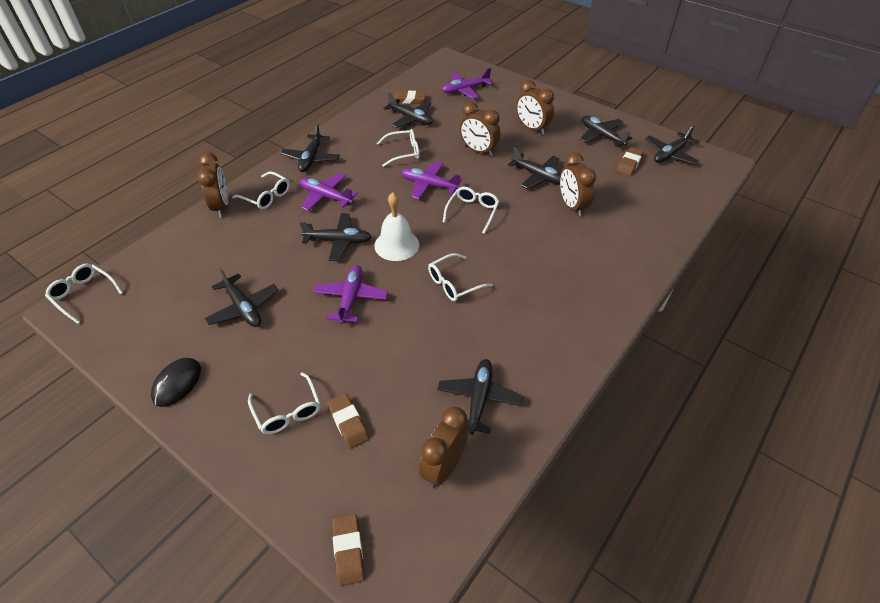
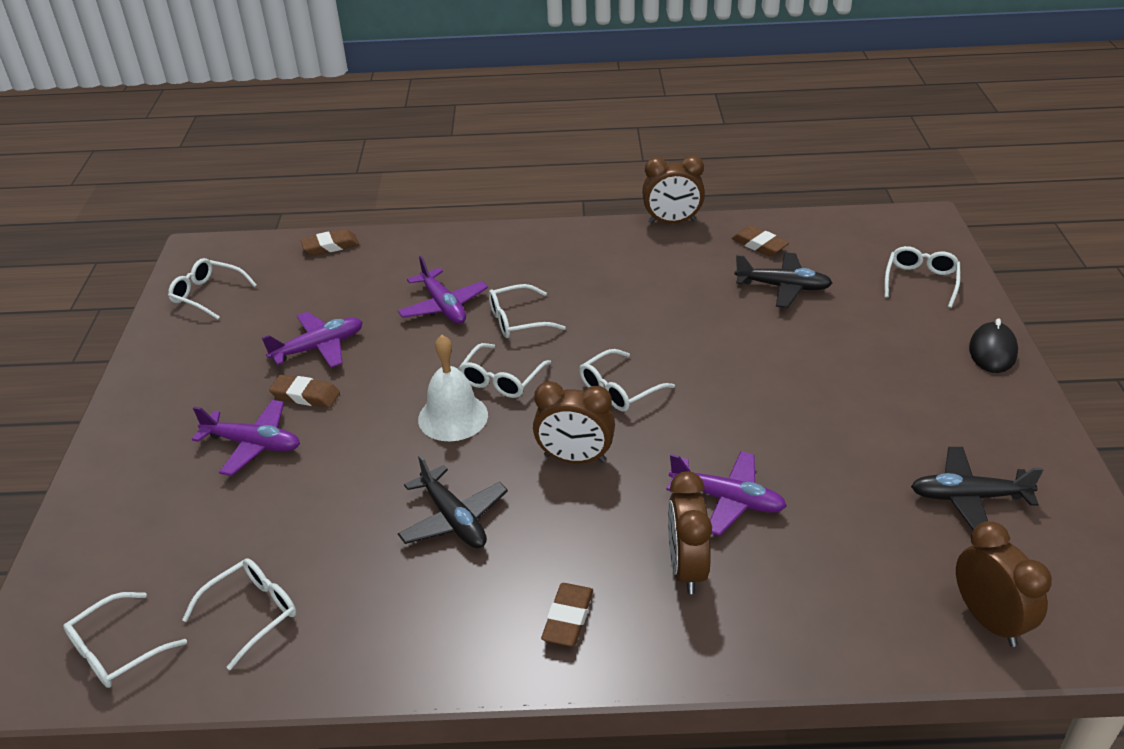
black plane: [204,267,278,327] [281,124,340,172] [299,213,372,261] [383,92,433,128] [437,359,523,435] [508,147,561,189] [580,116,632,147] [645,125,700,165] = 8 -> [398,454,508,548] [734,252,832,308] [911,447,1043,530] = 3
brown clock: [198,152,228,217] [419,407,469,488] [460,102,500,156] [516,80,554,135] [560,152,596,217] = 5 -> [533,381,615,463] [642,155,705,224] [668,471,712,594] [956,521,1052,647] = 4
white glasses: [45,264,123,324] [232,171,290,209] [248,372,321,434] [377,129,420,167] [428,253,493,301] [443,187,500,234] = 6 -> [63,592,187,688] [168,258,257,320] [182,558,297,670] [459,343,551,398] [489,284,566,338] [580,349,675,412] [885,246,960,308] = 7

